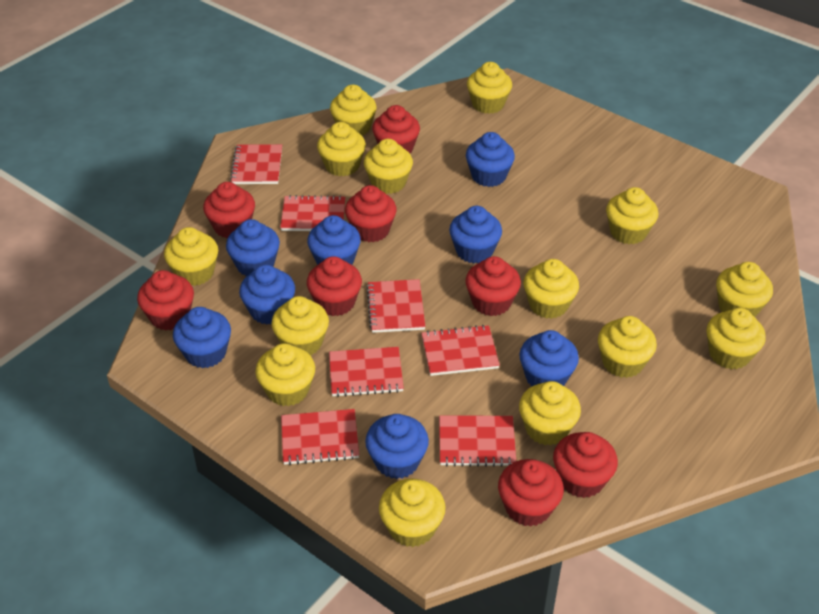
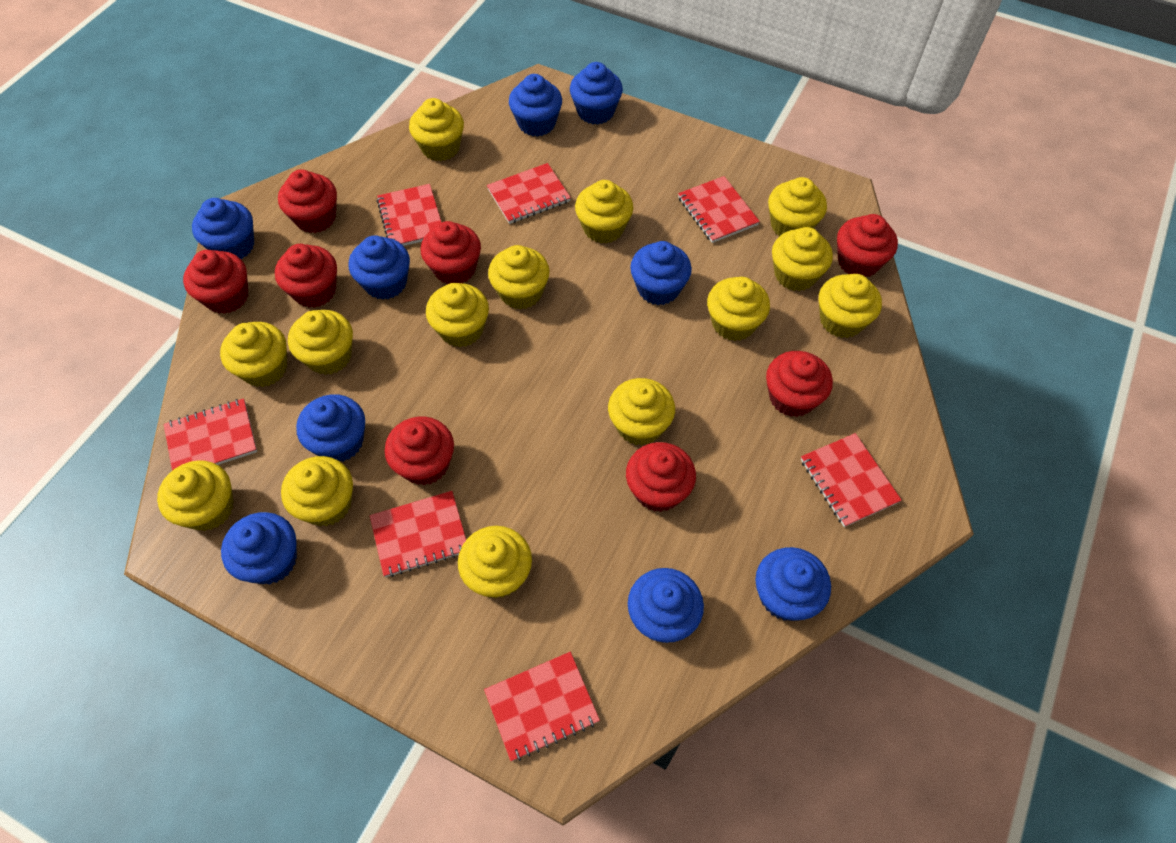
blue cupcake: [173,307,231,368] [226,219,280,276] [239,265,295,325] [307,215,361,265] [365,414,429,479] [449,206,502,263] [466,132,515,187] [519,330,579,387] = 8 -> [192,198,254,259] [221,512,297,584] [296,394,365,462] [349,235,410,300] [509,74,562,137] [570,62,623,125] [628,568,704,643] [630,241,692,305] [755,547,831,621] = 9

